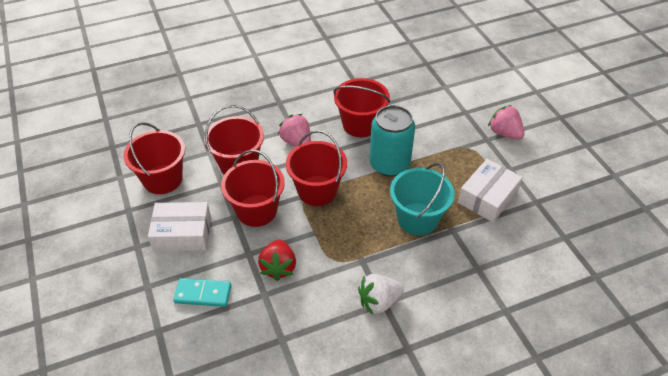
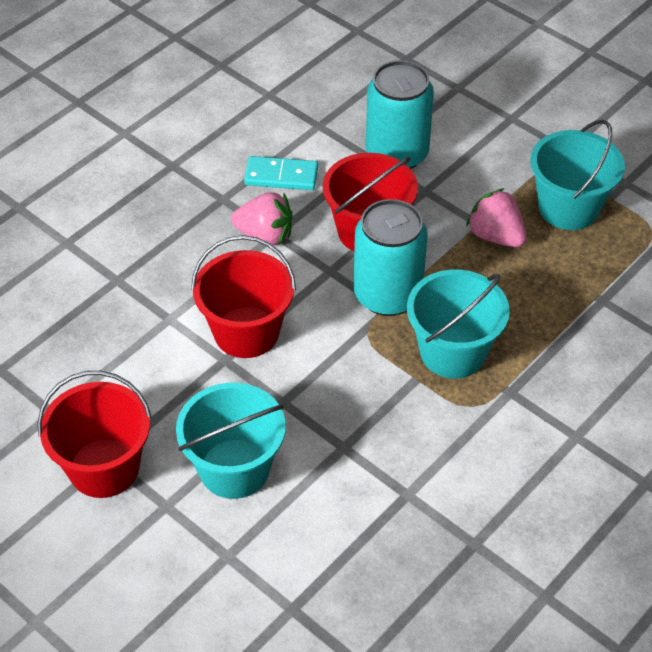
red bucket: [123,122,185,194] [204,105,264,175] [221,150,285,227] [286,130,347,206] [334,78,390,137] = 5 -> [38,371,152,498] [191,235,296,358] [323,153,418,251] = 3
red strawberry: [258,240,296,281] = 1 -> none = 0
turquoise bucket: [390,163,454,236] = 1 -> [176,383,286,499] [407,270,510,379] [530,120,625,230] = 3
turquoise can: [369,105,415,177] = 1 -> [354,199,428,316] [366,60,434,169] = 2
white box: [148,202,211,251] [458,159,523,222] = 2 -> none = 0
white strawberry: [358,274,404,315] = 1 -> none = 0

